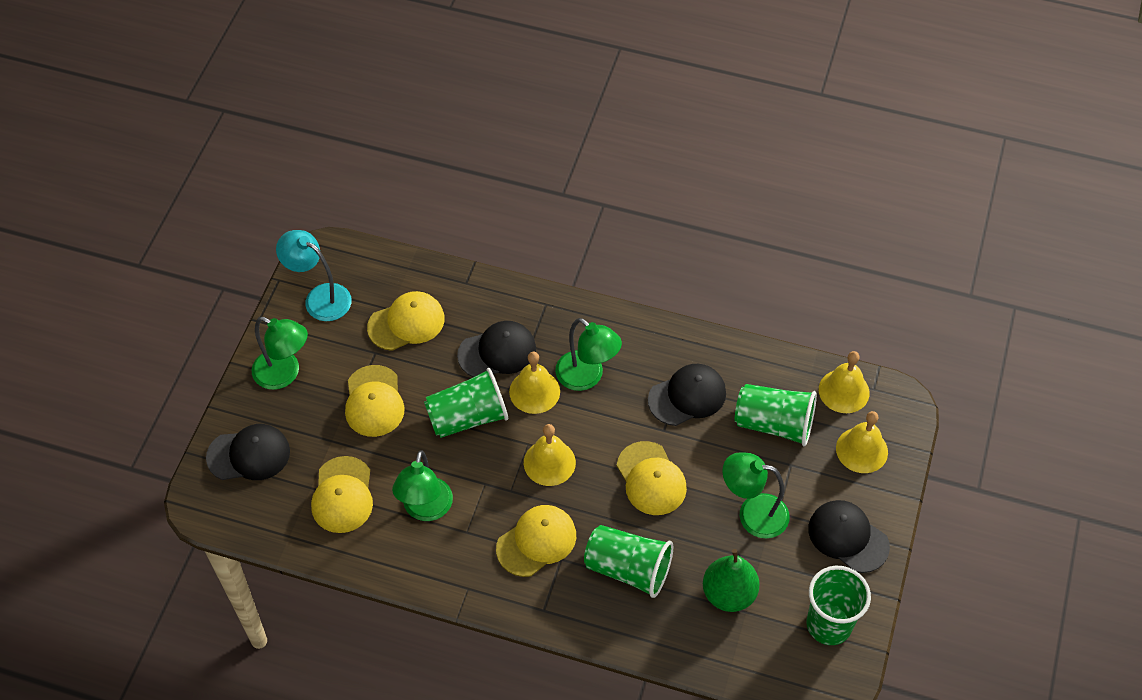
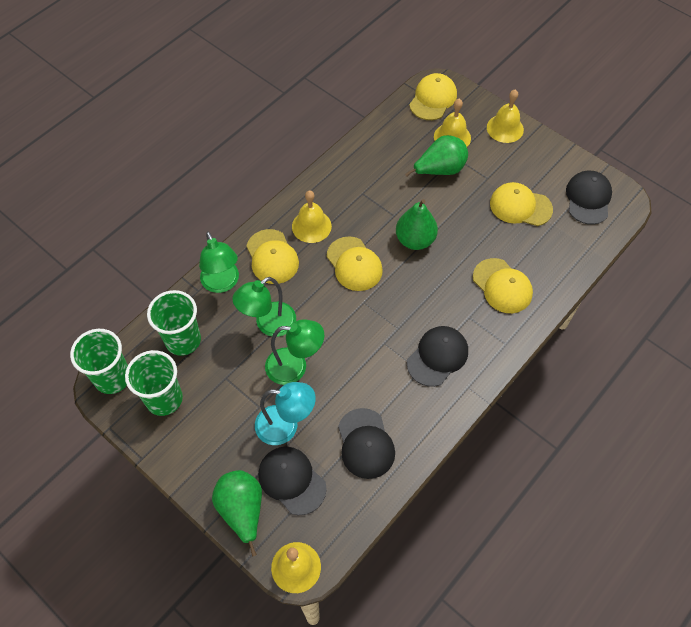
green cup: [424,368,508,438] [584,525,673,598] [735,384,817,446] [807,566,871,645] = 4 -> [70,329,128,394] [125,350,183,416] [147,290,201,356] = 3
green lamp: [252,317,308,390] [392,450,453,521] [555,318,622,391] [722,452,790,539] = 4 -> [199,231,239,293] [232,277,296,337] [265,319,324,385] = 3
green pear: [703,549,760,612] = 1 -> [212,470,262,556] [396,199,438,250] [405,135,468,177] = 3

